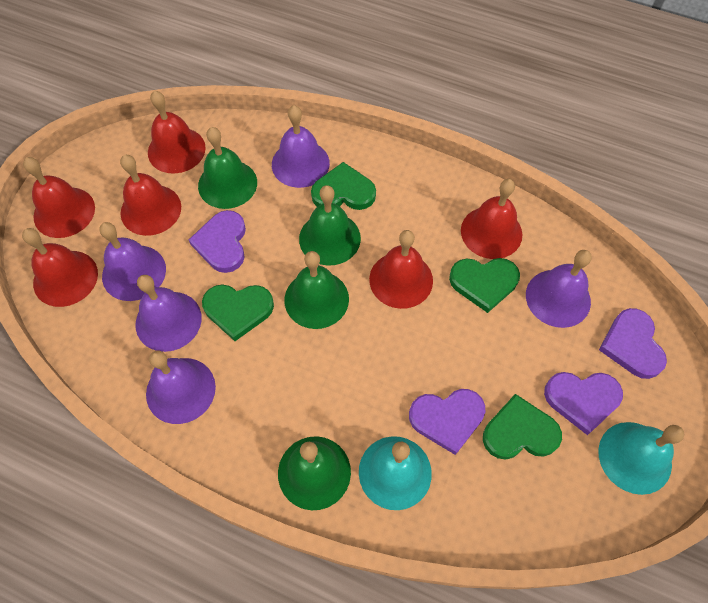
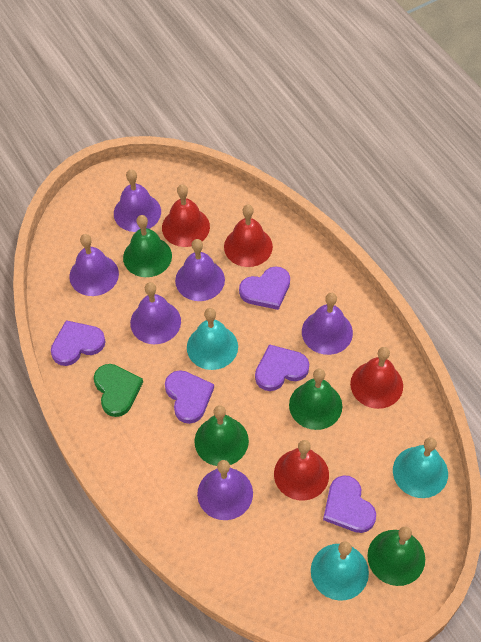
green heart: [202,285,274,341] [311,162,376,210] [449,258,520,313] [483,394,562,460] = 4 -> [94,364,143,417] = 1
purple bell: [99,222,166,301] [136,275,202,352] [146,350,216,424] [272,105,330,188] [526,250,592,328] = 5 -> [69,234,119,296] [114,170,161,232] [130,282,181,344] [175,239,225,301] [197,460,253,520] [302,293,353,355] = 6
purple heart: [189,210,246,273] [409,389,485,455] [544,372,623,435] [599,308,667,379] = 4 -> [51,320,106,366] [165,370,214,424] [239,266,290,310] [255,344,309,391] [323,475,376,533] = 5
red bell: [22,228,98,307] [23,157,95,238] [120,155,181,236] [148,91,206,174] [369,230,433,309] [461,179,522,259] = 6 -> [162,184,210,247] [224,205,273,267] [274,440,329,501] [350,347,403,409] = 4
turquoise bell: [359,436,432,510] [598,422,685,495] = 2 -> [187,308,238,370] [311,541,369,601] [393,437,448,498] = 3

